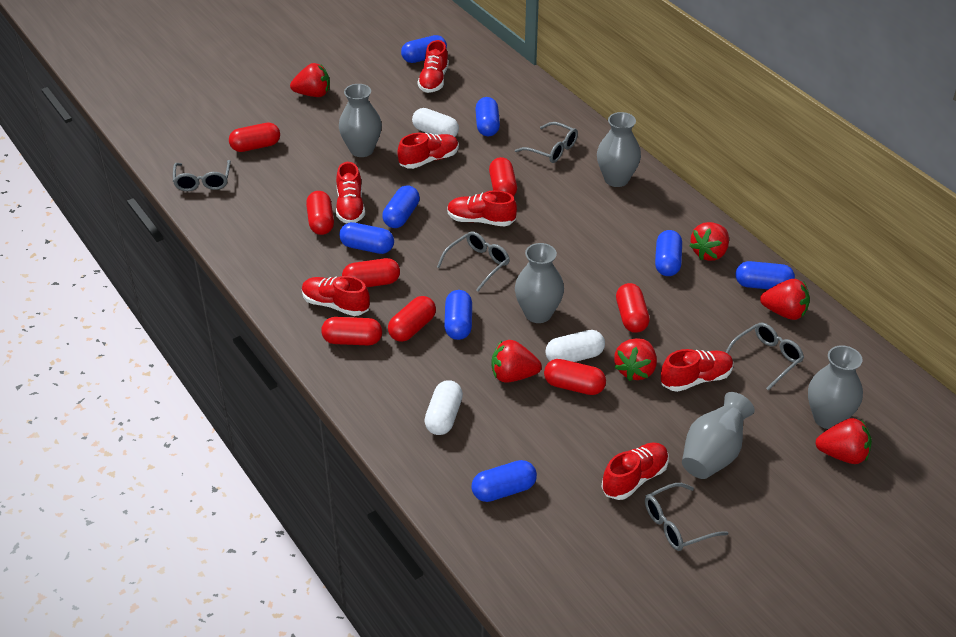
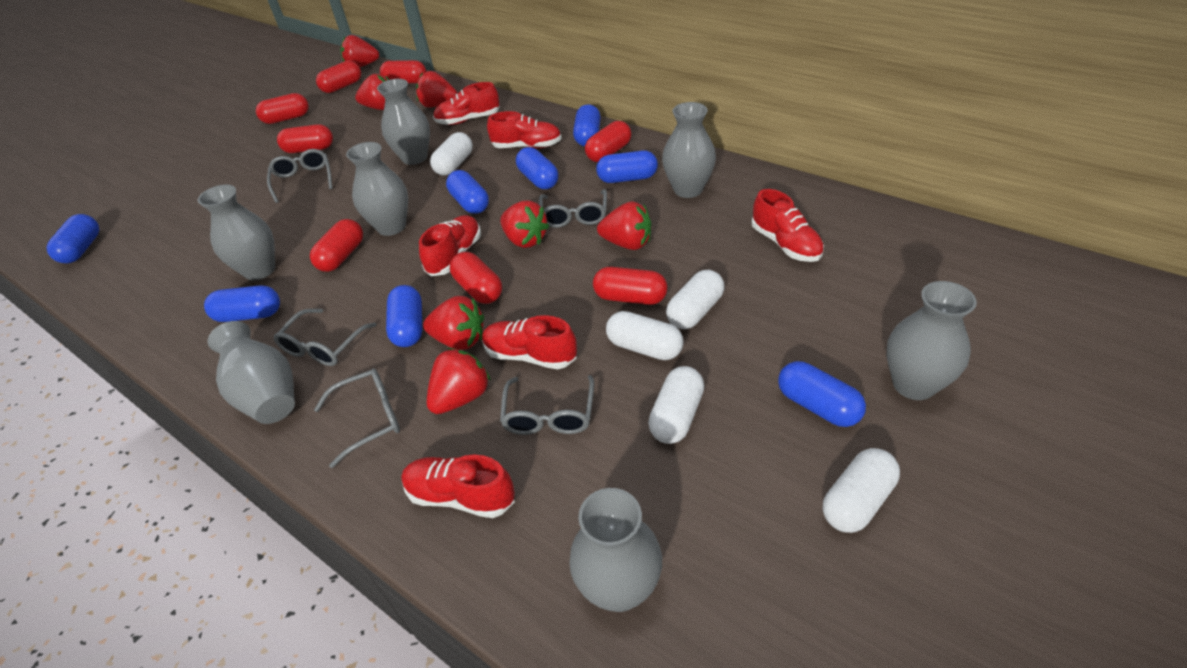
grey vase: [339,84,382,157] [515,243,564,323] [597,112,641,187] [682,392,755,479] [808,345,863,429] = 5 -> [198,185,275,280] [207,321,295,424] [346,142,408,236] [377,79,430,165] [569,488,662,612] [662,102,716,198] [886,281,977,400] = 7
red shoe: [302,276,370,316] [336,162,365,223] [397,133,459,169] [418,40,449,93] [447,190,517,227] [601,443,669,500] [661,349,734,392] = 7 -> [401,455,515,518] [419,215,481,276] [433,82,500,125] [482,315,577,369] [487,111,562,149] [752,189,824,262] = 6
red strawberry: [290,63,330,97] [491,340,542,383] [614,338,657,381] [689,222,729,261] [760,279,810,320] [815,418,872,464] = 6 -> [340,35,379,67] [355,74,389,110] [416,71,457,107] [423,296,484,350] [427,348,491,414] [500,201,549,248] [597,201,651,250] = 7
white capsule: [412,108,459,137] [424,380,463,435] [546,330,605,362] = 3 -> [430,132,473,175] [606,311,683,360] [648,366,704,444] [666,270,724,329] [823,448,900,533] = 5

